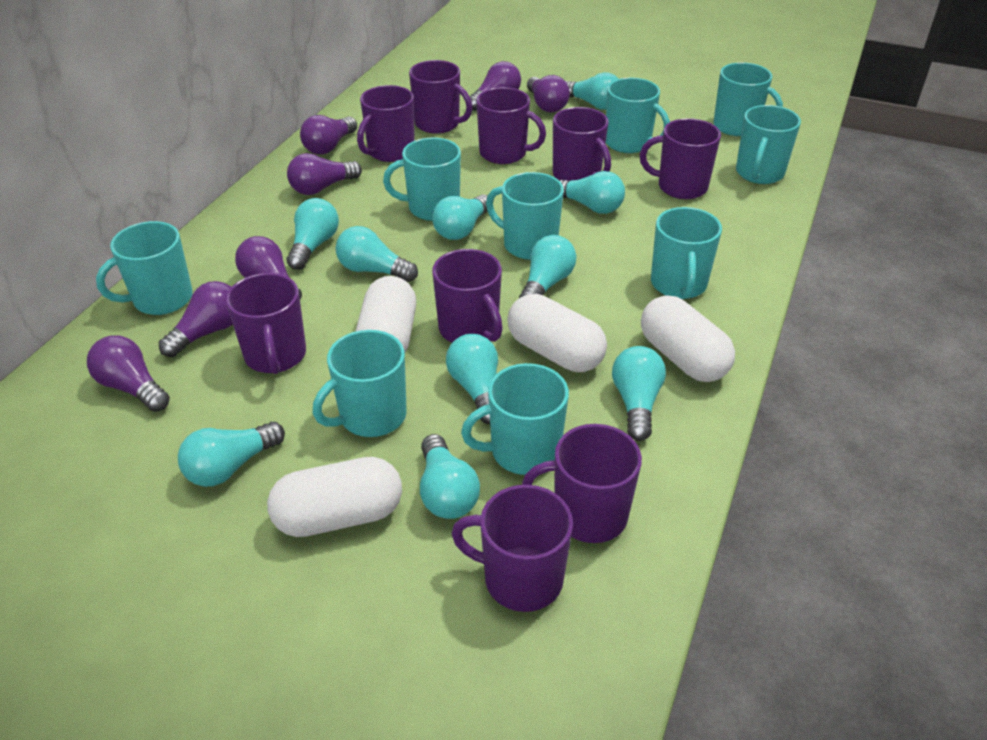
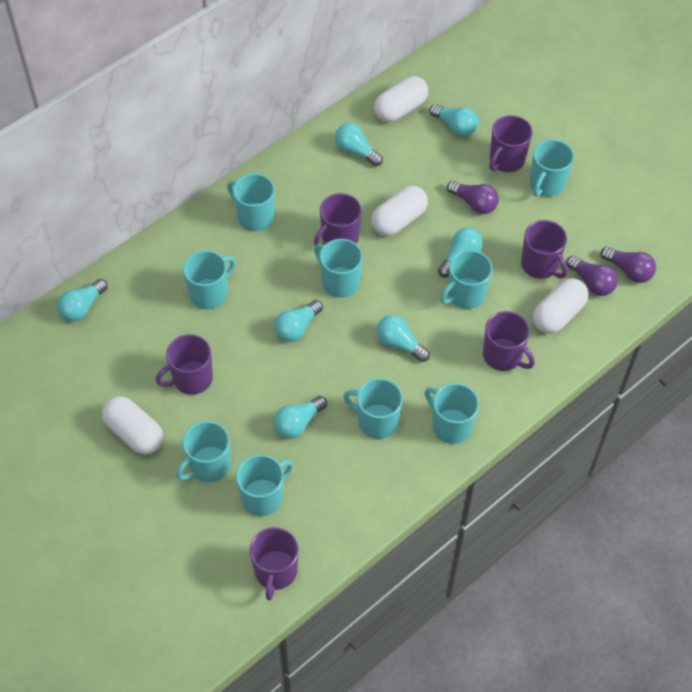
purple light bulb: [87,335,170,412] [159,281,233,357] [235,236,302,299] [287,153,362,195] [300,115,357,155] [469,61,521,111] [527,75,570,112] = 7 -> [447,181,499,214] [566,255,618,296] [601,247,656,283] = 3
purple mug: [226,273,306,374] [357,85,415,162] [409,60,472,134] [432,249,503,343] [451,485,573,612] [476,87,546,164] [522,424,642,543] [553,107,611,181] [640,118,721,199] = 9 -> [156,334,213,395] [250,527,299,601] [314,193,362,245] [483,311,535,371] [490,115,532,172] [521,220,568,279] = 6
turquoise light bulb: [178,422,285,487] [287,198,339,270] [336,226,418,282] [420,434,480,519] [432,194,488,240] [446,334,498,424] [519,235,576,298] [559,171,625,214] [566,72,618,110] [612,346,666,441] = 10 -> [57,279,108,322] [274,300,323,342] [274,396,327,439] [335,123,383,166] [377,315,430,362] [429,104,478,136] [438,228,483,277] = 7

